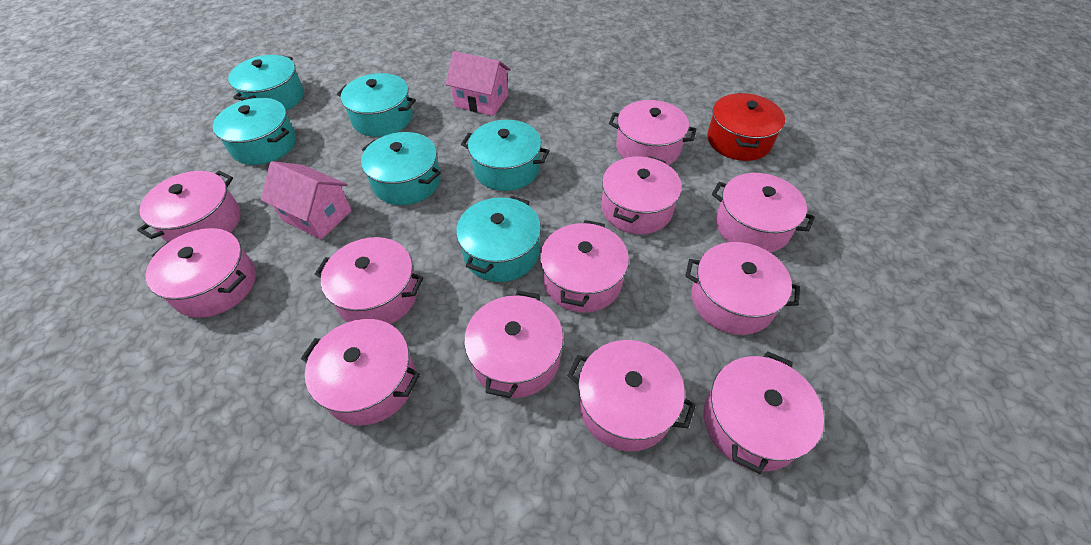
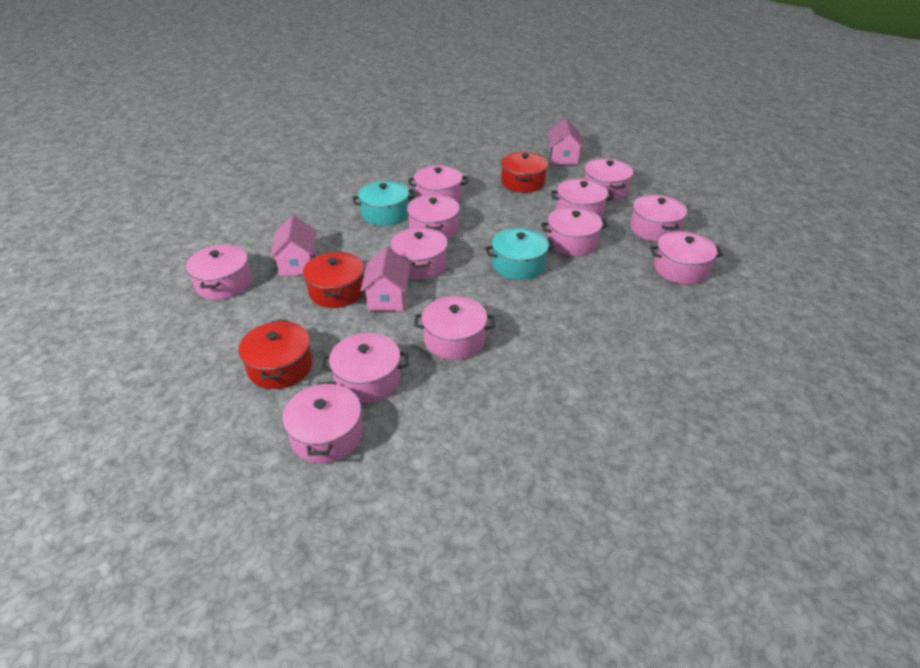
pink house: [261,161,352,240] [445,51,511,116] = 2 -> [270,215,316,276] [360,246,410,311] [548,118,584,165] = 3
red pot: [707,93,785,161] = 1 -> [239,320,313,389] [303,251,364,308] [501,152,548,193] = 3
turquoise pot: [213,98,296,165] [228,55,304,111] [337,73,416,137] [361,132,441,205] [456,196,541,282] [461,120,550,191] = 6 -> [352,181,415,226] [485,228,555,280] = 2

